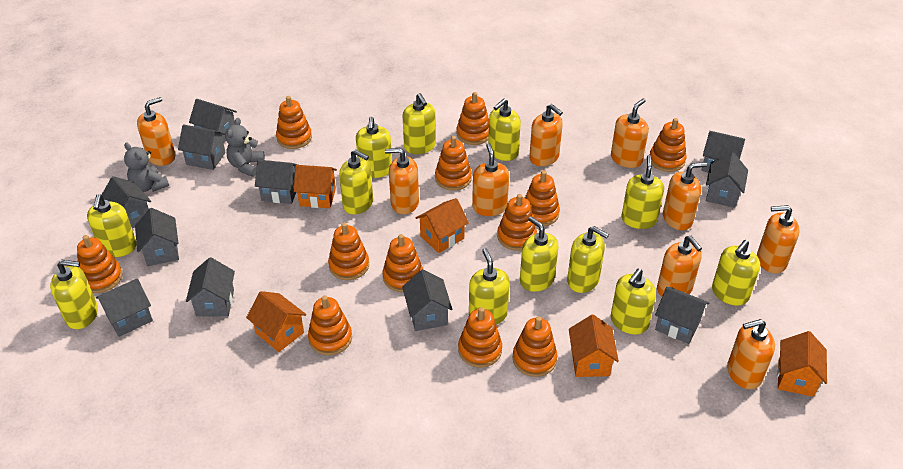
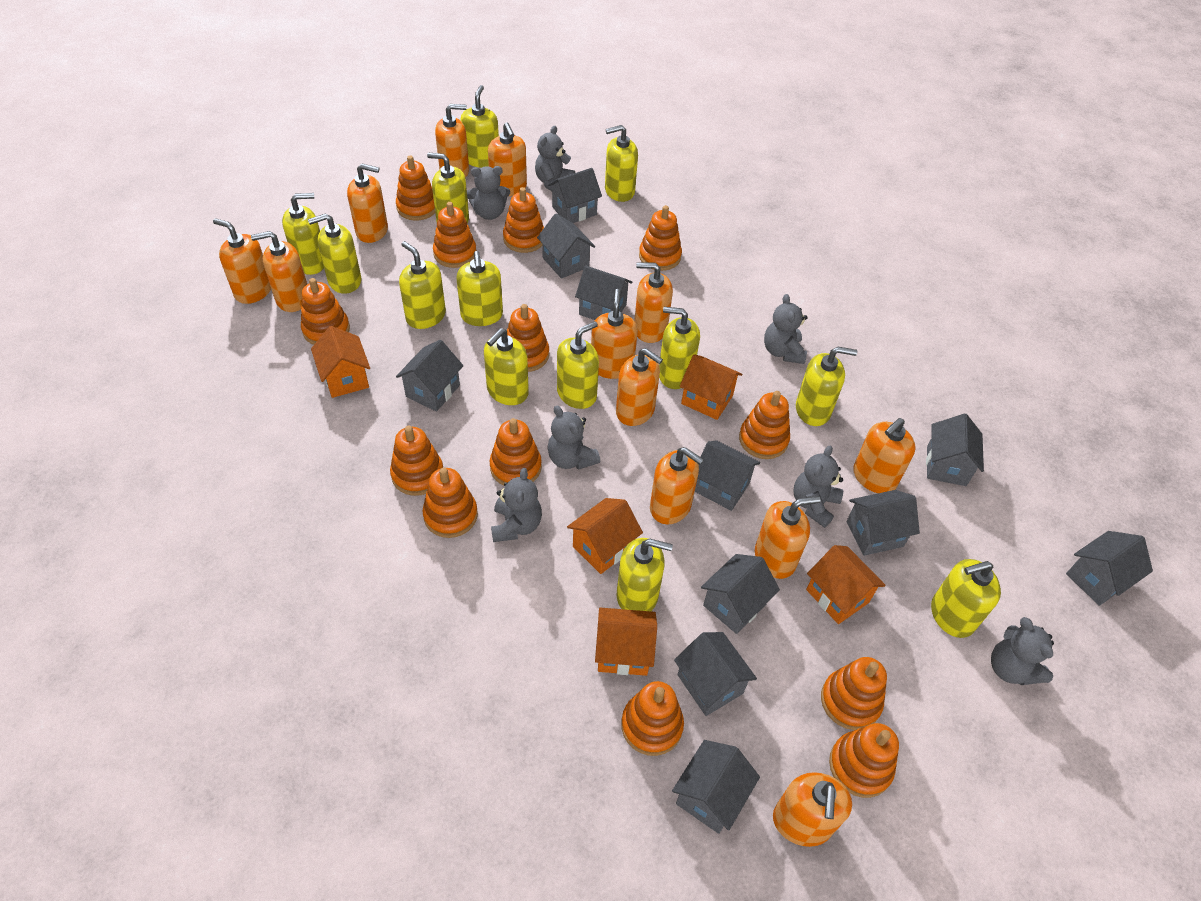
grey teddy bear: [124,143,169,192] [225,118,265,177] = 2 -> [467,166,510,220] [491,468,542,542] [535,126,575,191] [547,406,600,470] [764,294,808,364] [794,446,843,528] [991,617,1054,685] = 7
orange soap dispenser: [137,97,176,166] [385,148,419,214] [472,143,509,216] [529,104,563,166] [611,99,649,168] [657,236,702,296] [663,162,707,230] [727,319,775,389] [757,205,800,274] = 9 -> [213,218,271,304] [251,231,307,312] [347,164,388,243] [435,104,469,178] [488,122,527,196] [591,289,638,379] [616,348,663,426] [634,262,673,343] [650,447,704,524] [755,496,821,579] [773,772,852,847] [853,418,916,493] = 12
orange stacking toy: [77,235,122,293] [276,96,312,149] [308,295,352,355] [328,223,369,280] [383,234,423,292] [435,136,472,191] [456,92,489,145] [458,307,502,367] [497,194,537,251] [513,316,557,377] [525,171,560,226] [650,118,686,172] = 12 -> [301,278,350,345] [390,426,443,496] [396,155,435,221] [422,468,478,538] [433,202,477,268] [490,418,542,485] [503,187,544,253] [507,304,549,372] [621,681,684,756] [639,205,682,271] [739,391,790,459] [821,657,887,730] [829,723,899,798] = 13
yellow soap dispenser: [50,260,98,329] [87,194,137,257] [339,149,373,214] [356,117,392,178] [403,93,436,154] [469,248,510,325] [488,99,521,161] [520,216,558,292] [567,226,609,293] [611,269,656,334] [621,155,664,229] [712,240,760,306] = 12 -> [282,193,324,275] [308,213,361,294] [399,241,446,329] [427,153,469,223] [456,251,503,326] [460,85,499,168] [484,328,529,405] [557,321,599,409] [605,125,638,202] [617,538,673,611] [659,307,700,389] [796,347,857,426] [931,559,1001,638] = 13

